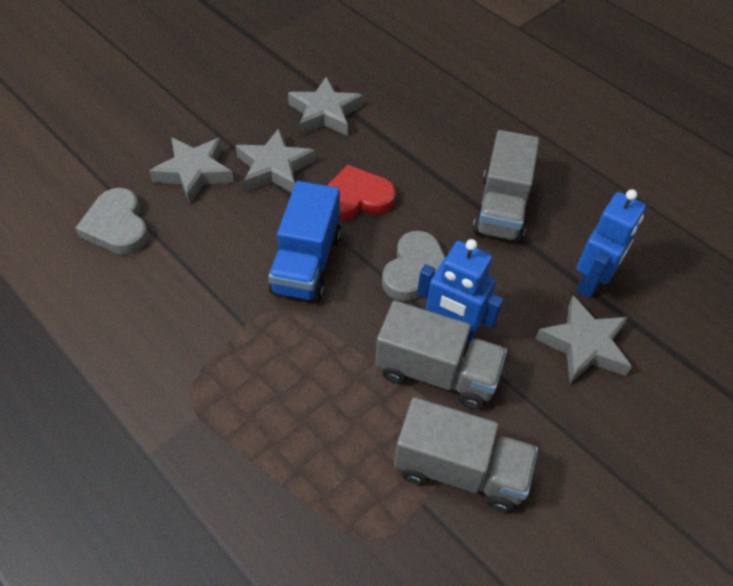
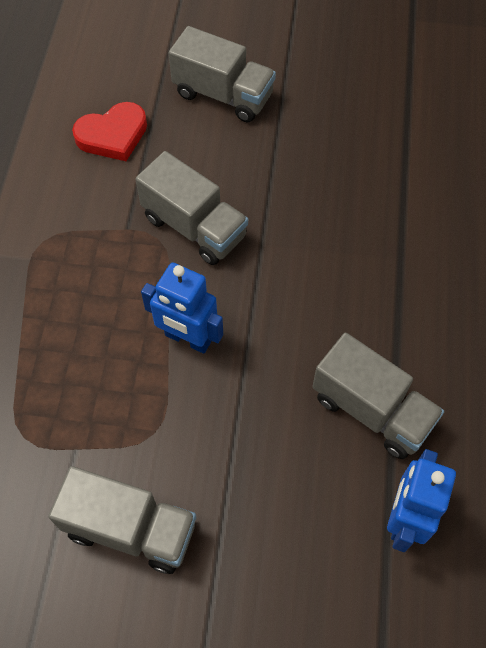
blue truck: [268,181,341,302] = 1 -> none = 0
grey heart: [75,188,148,255] [382,231,446,301] = 2 -> none = 0
grey star: [149,137,234,204] [236,128,316,192] [288,77,363,136] [535,296,632,384] = 4 -> none = 0
grey truck: [375,301,507,410] [394,397,538,513] [472,130,539,243] = 3 -> [48,466,196,574] [136,151,248,265] [169,26,276,122] [312,333,444,459] = 4

